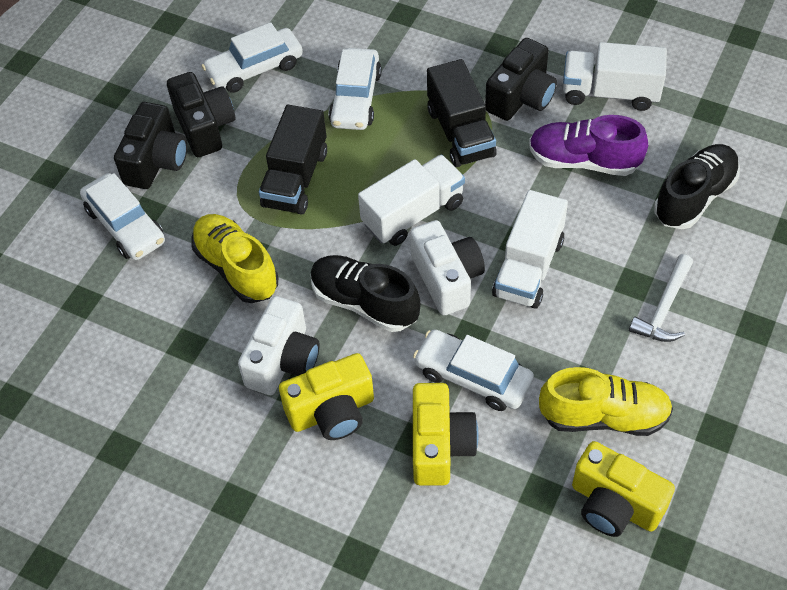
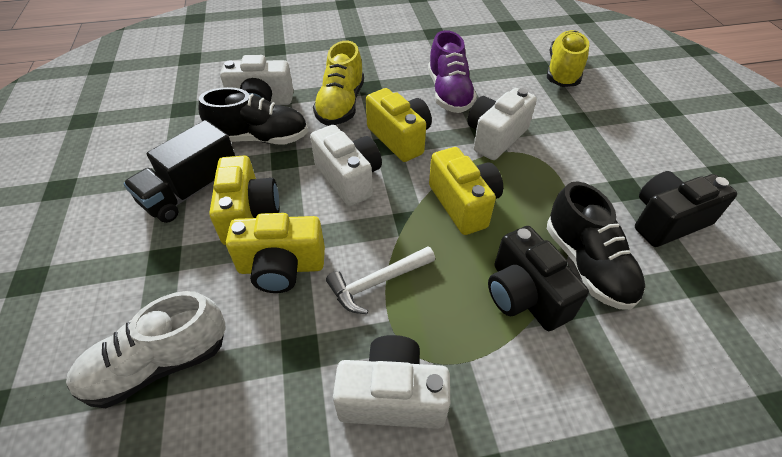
black camera: [114,102,187,189] [167,72,235,157] [485,38,557,121] = 3 -> [488,226,589,331] [635,171,737,247] = 2
black truck: [259,105,327,215] [427,59,497,167] = 2 -> [123,120,235,223] = 1
white camera: [238,296,320,395] [410,220,485,315] = 2 -> [220,55,294,105] [310,125,382,207] [333,335,450,429] [467,88,537,160] = 4
white car: [80,173,165,260] [202,22,303,93] [329,48,382,130] [413,329,534,411] = 4 -> none = 0
white shoe: none = 0 -> [66,291,226,408] = 1
white truck: [358,155,465,246] [492,190,568,309] [563,42,667,111] = 3 -> none = 0
yellow camera: [279,353,374,440] [413,383,478,486] [572,441,675,537] = 3 -> [209,155,279,245] [226,213,325,293] [366,88,432,162] [429,147,503,235] = 4

